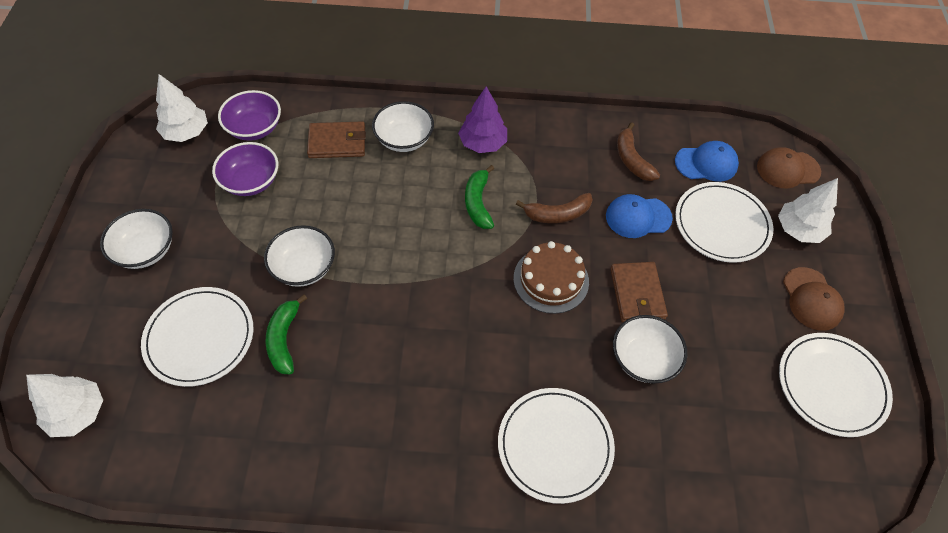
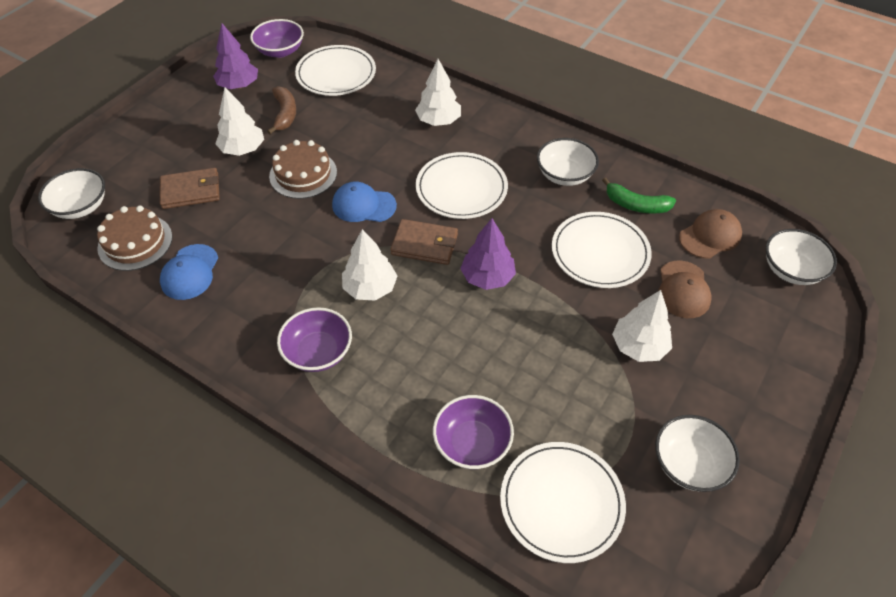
brown banana: [516,193,593,223] [617,122,660,181] = 2 -> [267,86,296,134] = 1
brown cake: [513,241,589,314] = 1 -> [97,206,172,271] [269,140,337,199] = 2
green banana: [266,295,307,375] [465,165,494,229] = 2 -> [602,178,676,214] = 1
purple bowl: [212,142,278,196] [218,90,281,141] = 2 -> [250,19,304,58] [277,307,352,372] [433,395,514,469] = 3
purple tree: [458,86,507,153] = 1 -> [213,24,258,89] [460,218,516,290] = 2
white tree: [26,374,103,437] [156,74,208,142] [778,178,838,243] = 3 -> [215,87,264,156] [342,229,397,301] [415,59,461,126] [612,290,672,362] = 4

